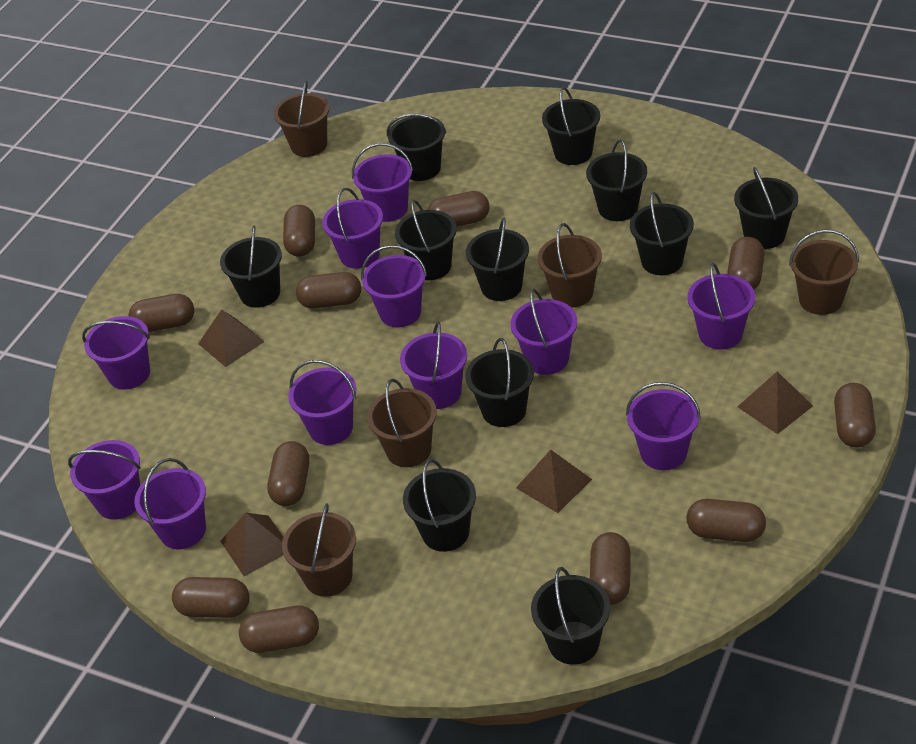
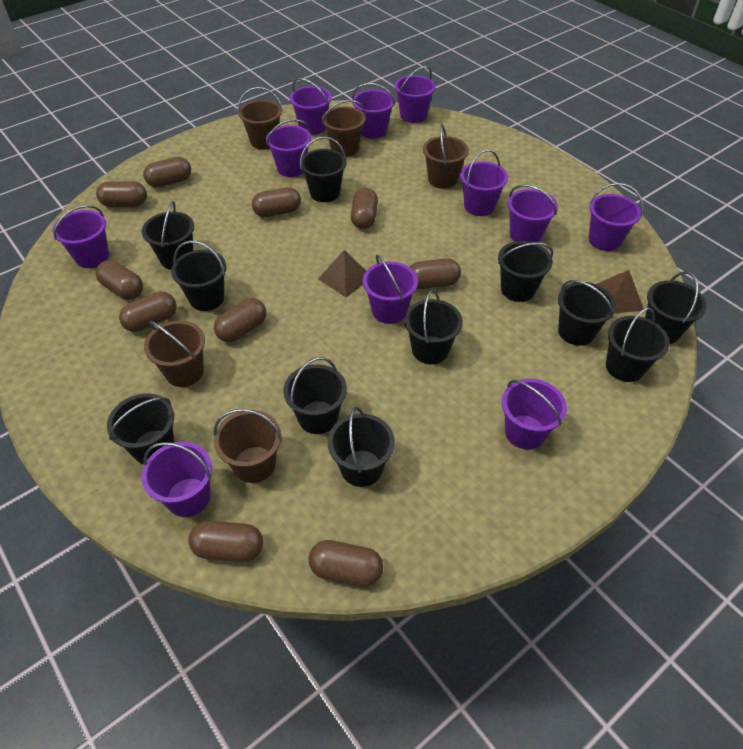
brown capsule: [128,294,194,332] [172,577,250,618] [239,606,319,653] [268,441,309,506] [283,205,315,257] [296,272,361,309] [428,191,490,227] [590,532,631,605] [686,499,766,542] [727,237,764,290] [834,383,876,448] = 11 -> [96,181,147,207] [96,260,143,300] [119,292,177,332] [143,157,191,188] [188,521,263,562] [214,298,267,342] [252,187,301,217] [308,540,383,587] [351,188,378,229] [410,258,461,289] = 10
brown pyramid: [198,309,265,367] [220,513,284,576] [516,450,592,513] [737,372,813,434] = 4 -> [318,250,366,298] [597,270,644,314] = 2

